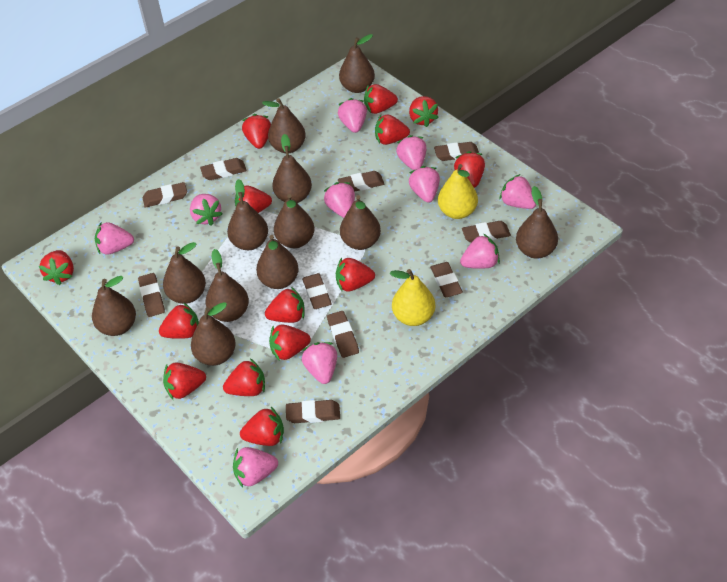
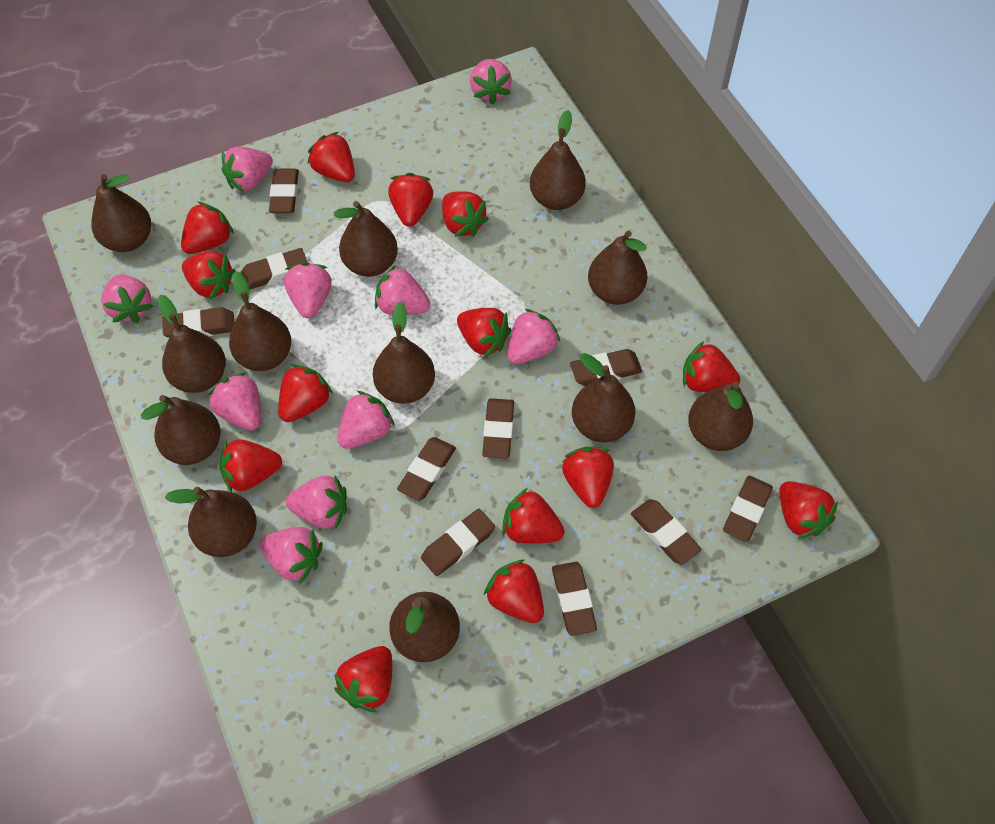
yellow pear: [390,269,435,326] [438,164,478,219] = 2 -> none = 0

